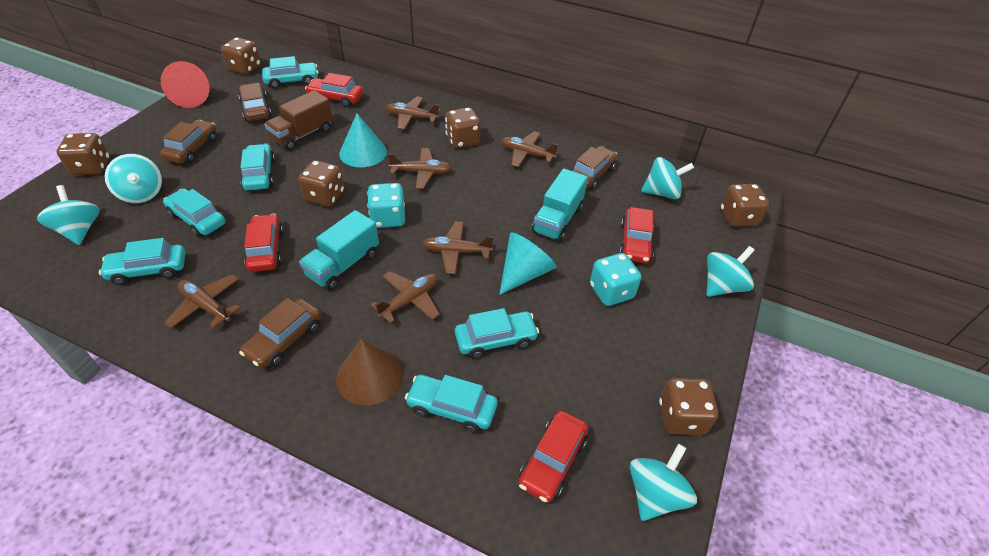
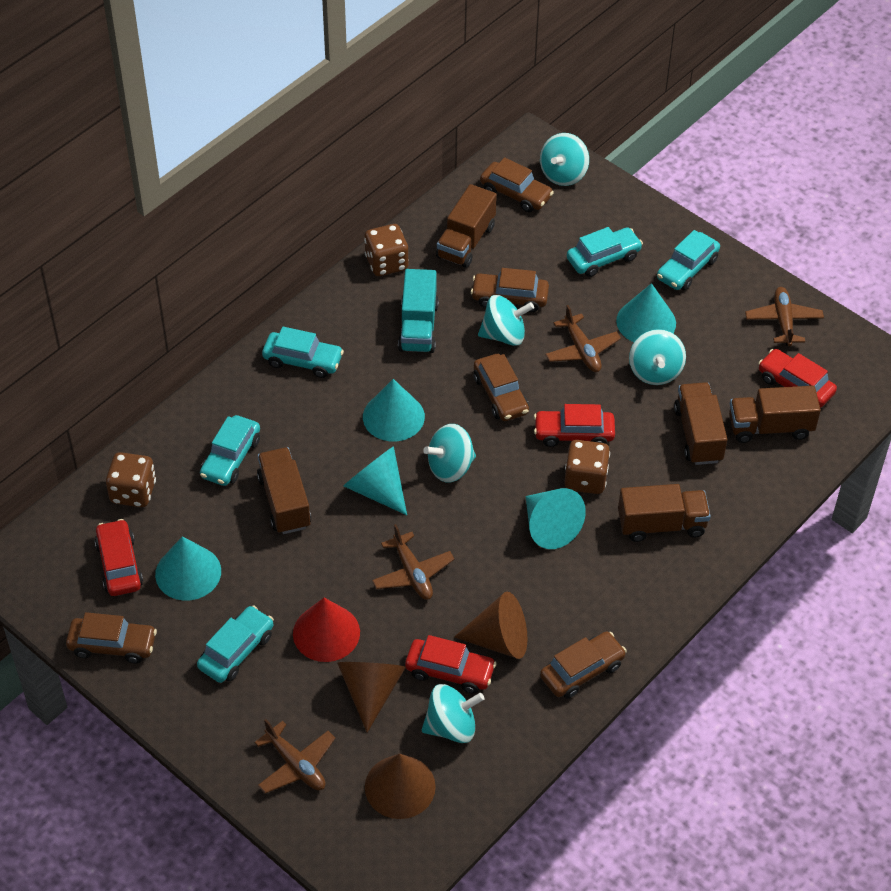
brown car: [160,120,217,164] [238,83,271,121] [239,298,321,368] [571,146,618,190] = 4 -> [66,612,157,663] [471,268,549,312] [473,354,529,421] [480,157,554,212] [540,632,627,699] = 5
brown cone: [336,339,403,406] = 1 -> [337,662,406,732] [365,754,436,819] [454,592,527,659] = 3
brown dice: [57,133,110,175] [221,37,261,74] [298,160,344,207] [445,107,481,148] [659,378,719,435] [721,184,769,227] = 6 -> [106,452,156,507] [364,224,409,276] [564,440,610,494] = 3
brown plane: [164,274,240,328] [370,271,440,324] [386,96,441,130] [388,148,451,189] [423,221,493,274] [501,131,558,167] = 6 -> [254,719,335,793] [372,524,455,600] [545,305,621,372] [745,287,824,346] = 4
brown truck: [264,90,333,150] = 1 -> [257,447,311,534] [436,184,497,268] [618,484,711,542] [674,382,727,465] [729,386,821,443] = 5
turquoise car: [99,238,186,285] [163,189,225,237] [240,144,275,191] [262,56,318,89] [405,375,498,433] [455,308,539,359] = 6 -> [197,605,274,683] [200,415,260,486] [262,327,344,378] [567,227,643,277] [657,230,720,291] = 5
turquoise cone: [339,113,387,167] [499,232,557,295] = 2 -> [155,536,221,601] [344,446,407,515] [363,379,425,441] [526,488,586,549] [616,283,676,342] = 5
turquoise dice: [367,183,405,228] [590,253,641,306] = 2 -> none = 0
turquoise truck: [299,210,379,291] [532,168,588,242] = 2 -> [398,269,439,353] = 1

